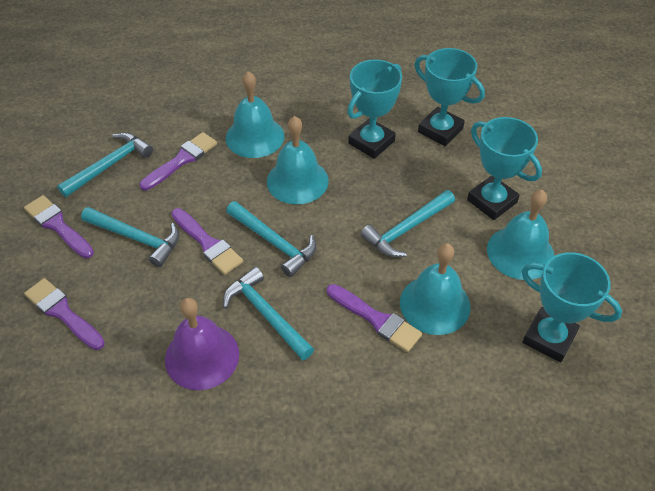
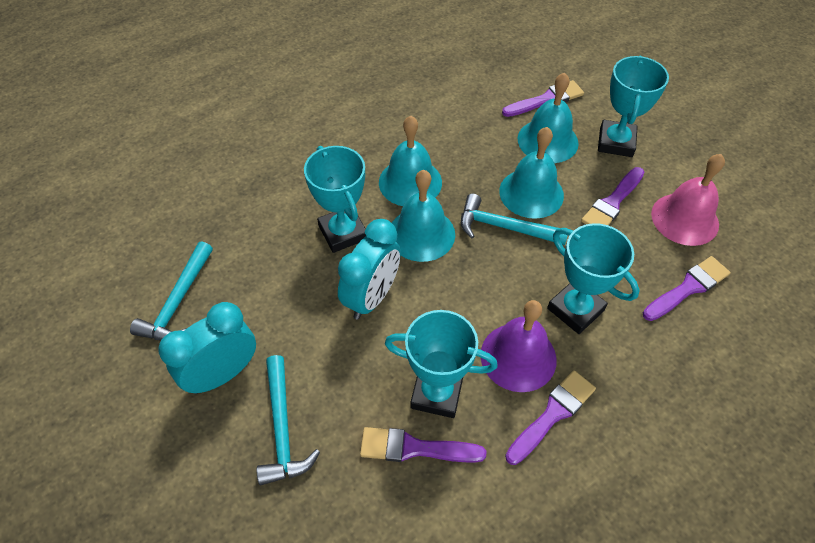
pink bell: none = 0 -> [651,154,725,246] = 1
turquoise clock: none = 0 -> [158,302,256,394] [338,219,401,319] = 2
turquoise hammer: [57,132,153,197] [81,207,179,267] [223,267,314,360] [226,201,316,277] [361,190,455,257] = 5 -> [130,241,213,341] [257,355,320,485] [461,194,568,245] = 3

